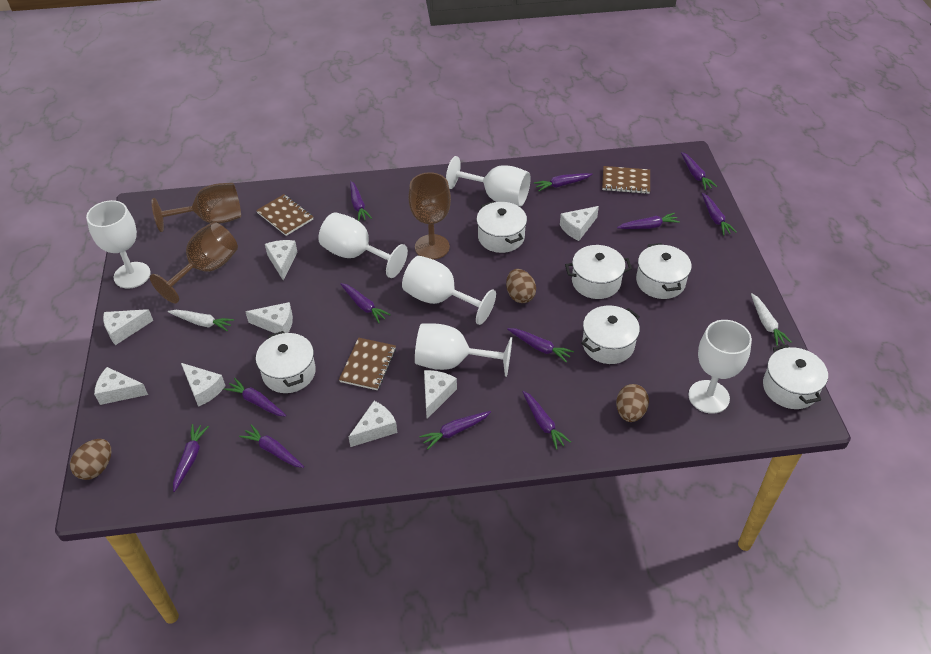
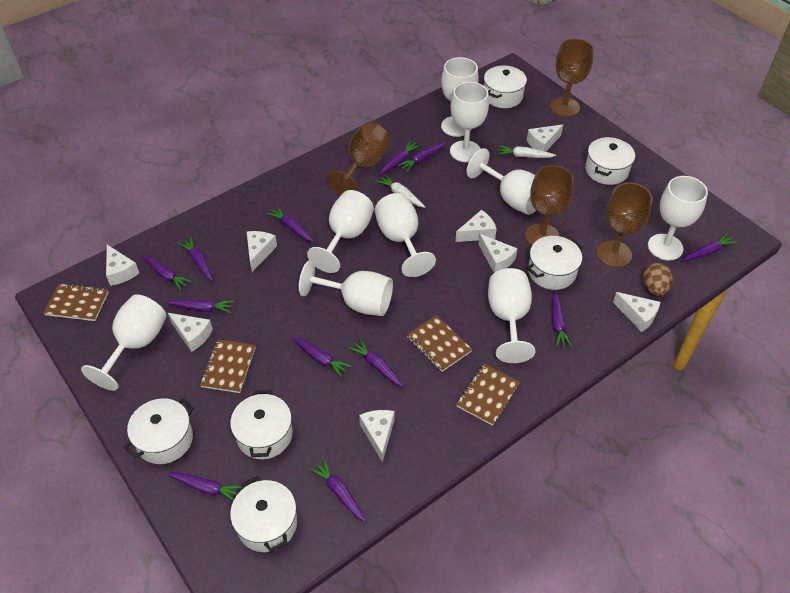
brown egg: [70,439,111,480] [506,269,536,303] [616,384,649,422] = 3 -> [643,263,673,296] = 1
brown goblet: [150,222,238,304] [152,183,241,232] [408,172,451,260] = 3 -> [327,122,390,195] [525,165,574,246] [550,39,594,117] [597,183,652,268] = 4
brown notebook: [256,194,313,236] [339,338,396,390] [602,166,650,194] = 3 -> [44,283,109,321] [200,339,256,393] [407,315,472,372] [456,364,520,426] = 4
white goblet: [86,200,151,289] [318,212,408,278] [402,256,496,325] [415,324,512,377] [446,156,531,206] [688,320,752,414] = 6 -> [81,294,167,391] [299,260,393,316] [307,190,374,273] [375,193,436,277] [441,57,479,137] [450,82,489,162] [466,148,536,215] [488,268,535,363] [648,176,708,260] = 9

